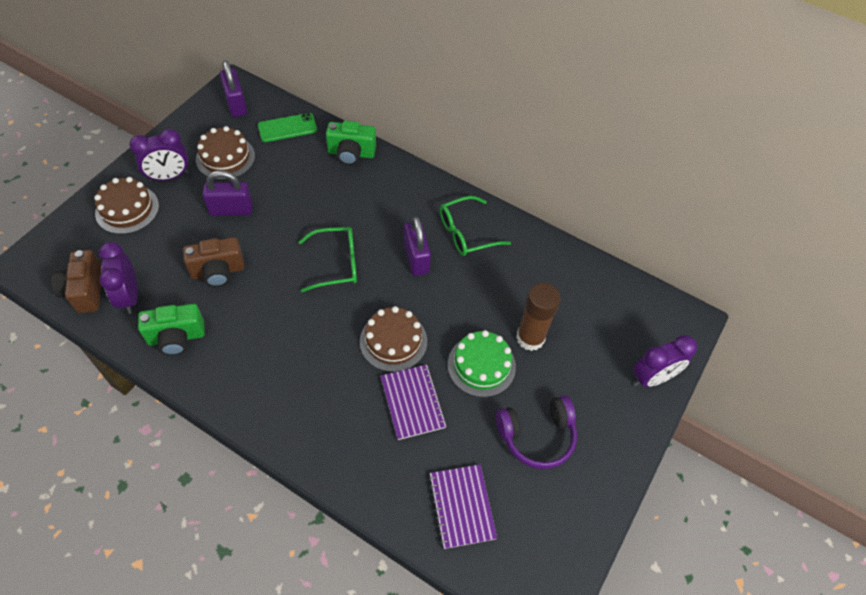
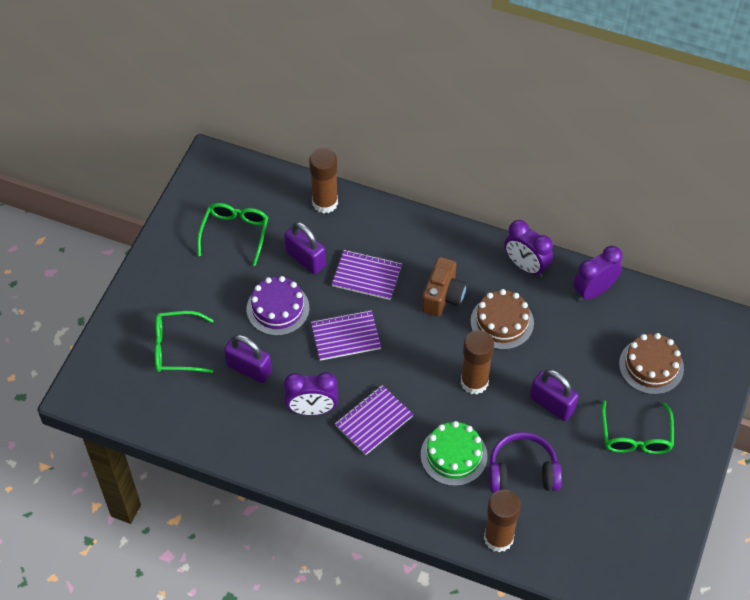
brown cake: [94,177,159,234] [196,126,255,180] [360,306,427,372] = 3 -> [471,289,534,350] [619,333,684,395] = 2
brown camera: [51,250,101,313] [183,237,245,287] = 2 -> [422,257,467,317] = 1
brown glue stick: [516,283,561,351] = 1 -> [309,148,338,214] [461,330,494,395] [484,490,521,552] = 3
green camera: [138,304,205,356] [326,121,376,165] = 2 -> none = 0
green glasses: [299,227,357,292] [440,196,511,256] = 2 -> [155,311,214,373] [197,203,268,266] [602,401,674,454] = 3
green phone: [258,113,317,142] = 1 -> none = 0
purple cake: none = 0 -> [247,276,309,336] = 1
purple notebook: [380,365,447,440] [429,464,497,549] = 2 -> [311,310,381,361] [332,250,402,300] [335,385,413,455] = 3

